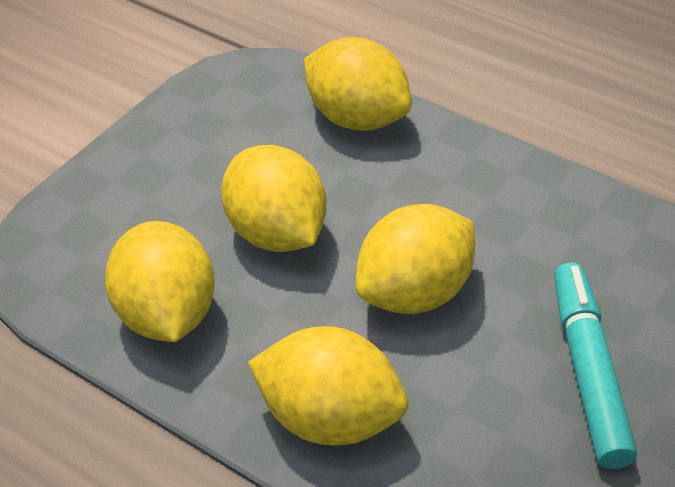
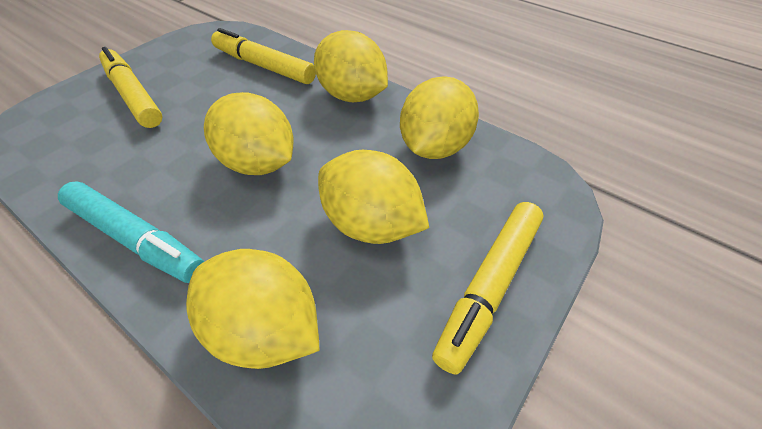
yellow marker: none = 0 -> [99,47,163,128] [211,28,316,84] [432,202,543,375] = 3

